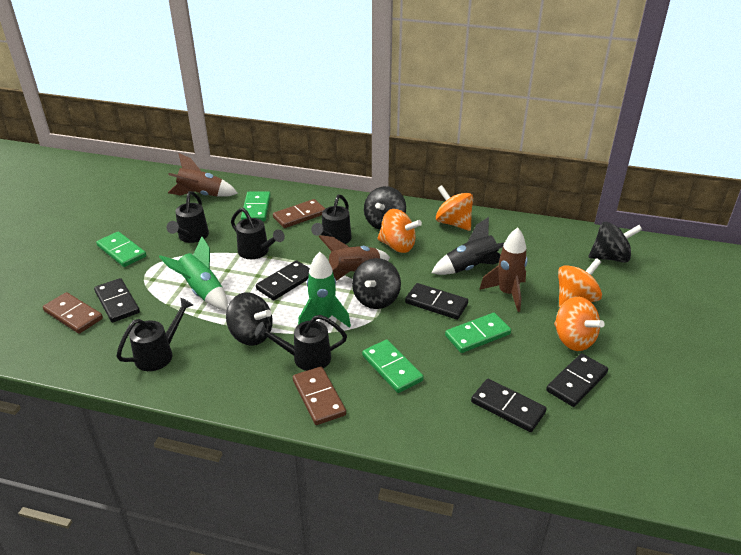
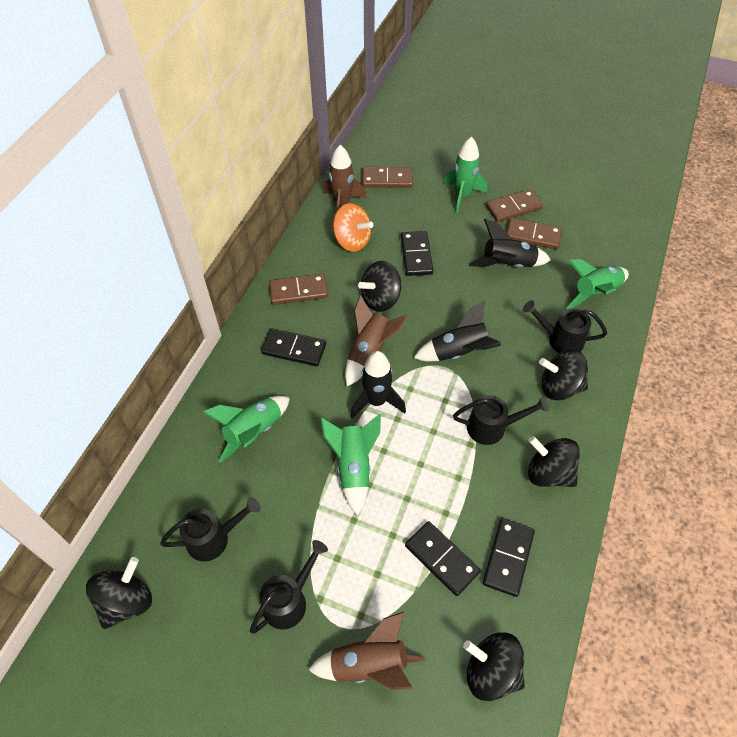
black domino: [94,278,140,322] [256,260,310,300] [405,283,468,320] [471,379,547,432] [546,353,608,407] = 5 -> [261,328,326,366] [401,231,433,276] [405,521,481,596] [483,518,535,597] = 4
black rocket: [431,217,504,275] = 1 -> [350,351,406,418] [414,300,501,361] [470,219,551,268] = 3
black spinning top: [226,292,273,346] [352,258,401,309] [364,186,406,230] [589,222,642,263] = 4 -> [86,557,152,629] [358,261,402,312] [463,632,525,701] [528,436,580,487] [539,350,588,400] = 5
black watering can: [116,298,193,371] [167,191,209,243] [231,208,285,259] [255,315,347,371] [311,194,352,244] = 5 -> [160,497,260,561] [250,540,328,634] [453,395,549,445] [523,300,607,353] = 4
brown domino: [43,292,103,334] [273,199,325,228] [293,366,346,425] = 3 -> [269,274,328,305] [362,167,413,188] [486,189,543,222] [507,218,562,249] = 4
green domino: [96,232,146,267] [241,191,271,222] [362,340,424,393] [445,313,511,353] = 4 -> none = 0
green rocket: [159,236,228,311] [298,252,351,328] = 2 -> [203,396,290,463] [320,414,381,516] [444,136,487,213] [565,259,629,310] = 4
orange spinning top: [377,209,422,253] [436,185,473,231] [554,297,605,351] [558,258,602,308] = 4 -> [333,203,373,252] = 1

